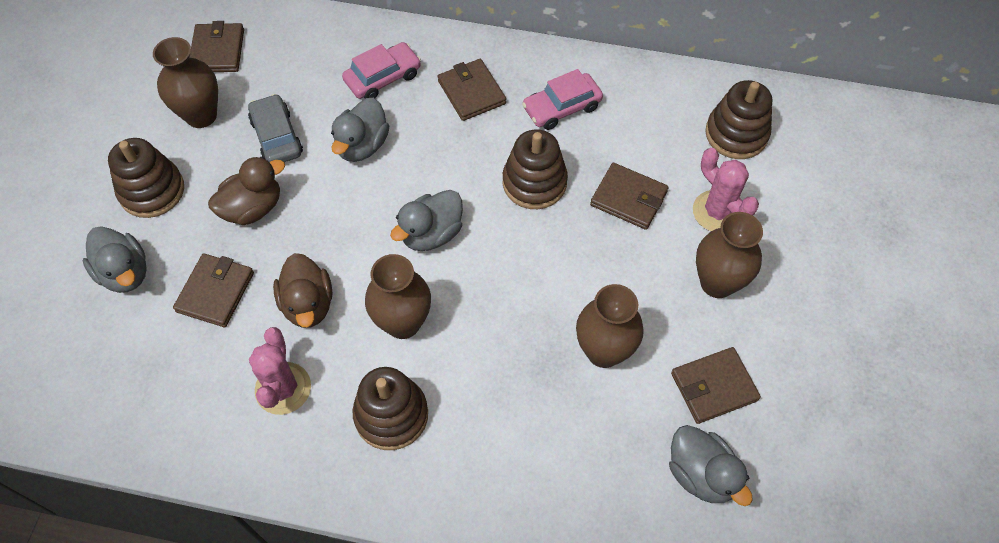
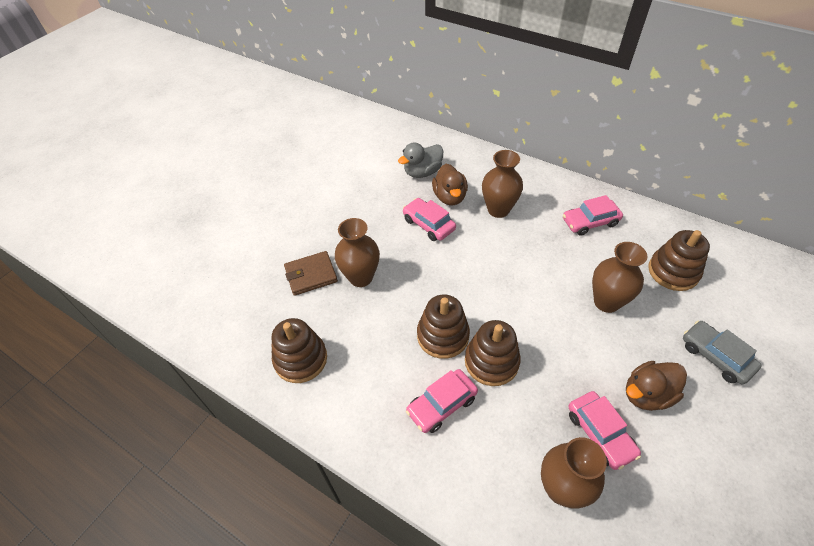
brown wallet: [173,253,254,327] [189,21,244,72] [438,59,506,121] [590,163,668,230] [671,347,761,424] = 5 -> [284,251,338,296] = 1
grey duck: [82,226,147,293] [331,98,389,162] [390,190,463,251] [669,425,753,506] = 4 -> [398,143,443,178] = 1
pink cactus: [249,327,311,415] [693,148,759,231] = 2 -> none = 0
pink car: [342,42,421,99] [522,69,603,130] = 2 -> [403,198,456,241] [406,369,478,433] [563,195,623,236] [568,391,641,470] = 4

